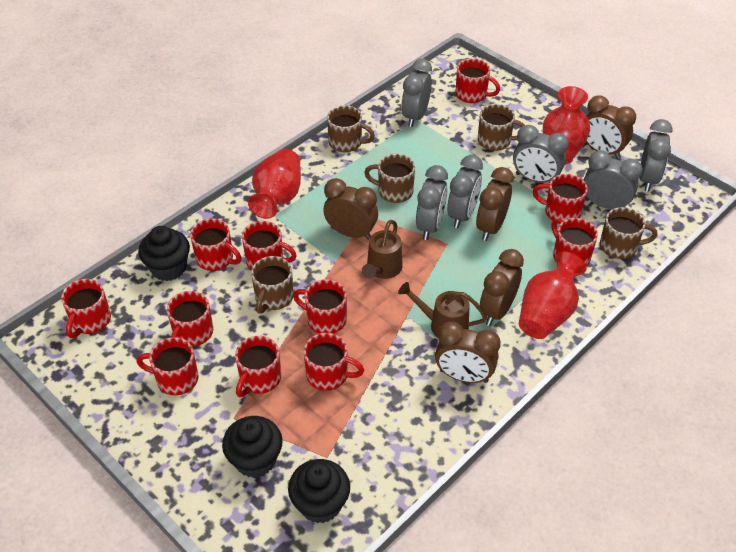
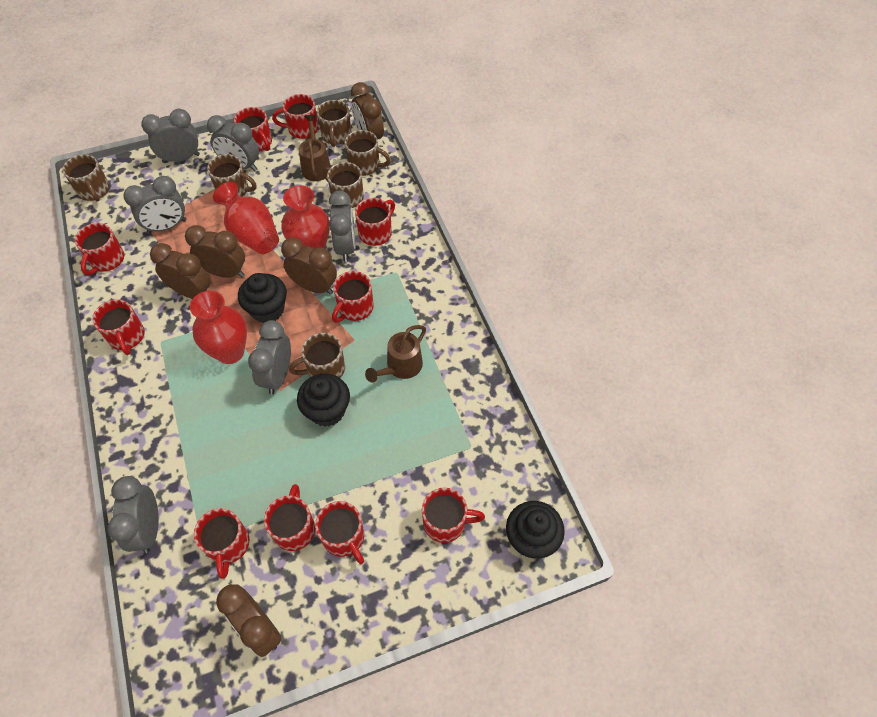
brown mug: [251,256,294,314] [327,105,375,152] [364,154,415,203] [478,104,525,151] [600,207,657,259] = 5 -> [63,154,110,202] [207,154,257,197] [289,333,345,378] [317,100,352,147] [323,162,364,208] [345,130,391,176] = 6
red mug: [61,279,111,338] [136,337,198,395] [167,291,213,347] [190,219,241,271] [235,336,281,397] [242,221,297,269] [293,279,347,334] [304,333,364,391] [455,58,500,103] [533,174,588,220] [552,218,598,267] = 11 -> [75,223,124,275] [92,299,145,355] [194,508,250,579] [234,107,272,152] [264,484,315,551] [272,94,319,139] [315,501,364,564] [332,271,374,323] [355,198,395,246] [422,487,485,543] = 10

